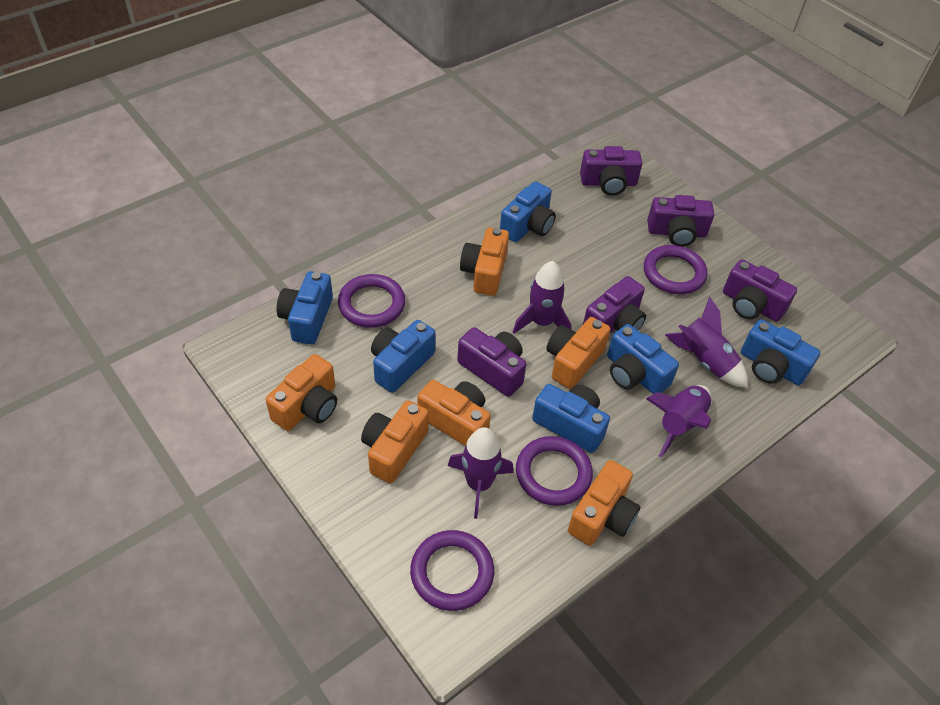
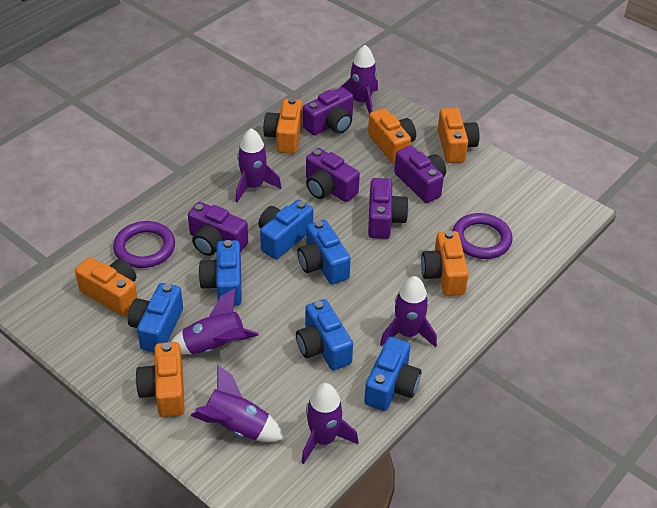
purple ring: [338,274,405,328] [410,530,494,611] [516,436,593,506] [644,245,708,294] = 4 -> [113,221,175,268] [452,213,512,259] = 2
purple rocket: [448,427,513,519] [513,261,572,334] [646,385,711,457] [665,297,748,388] = 4 -> [171,288,259,354] [190,365,285,442] [236,128,282,203] [301,383,359,464] [341,45,378,114] [380,276,437,348] = 6

